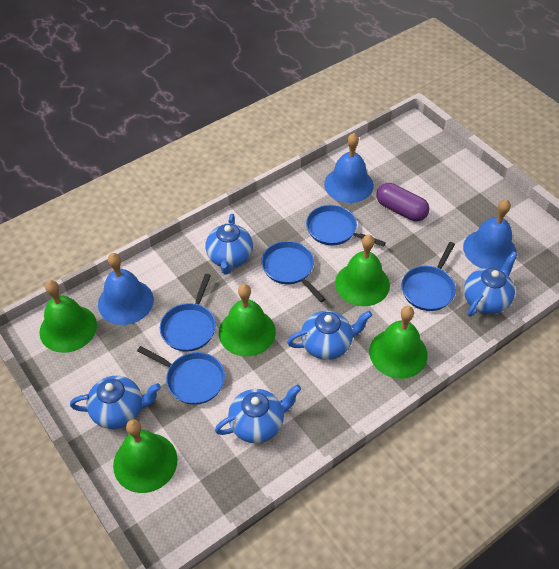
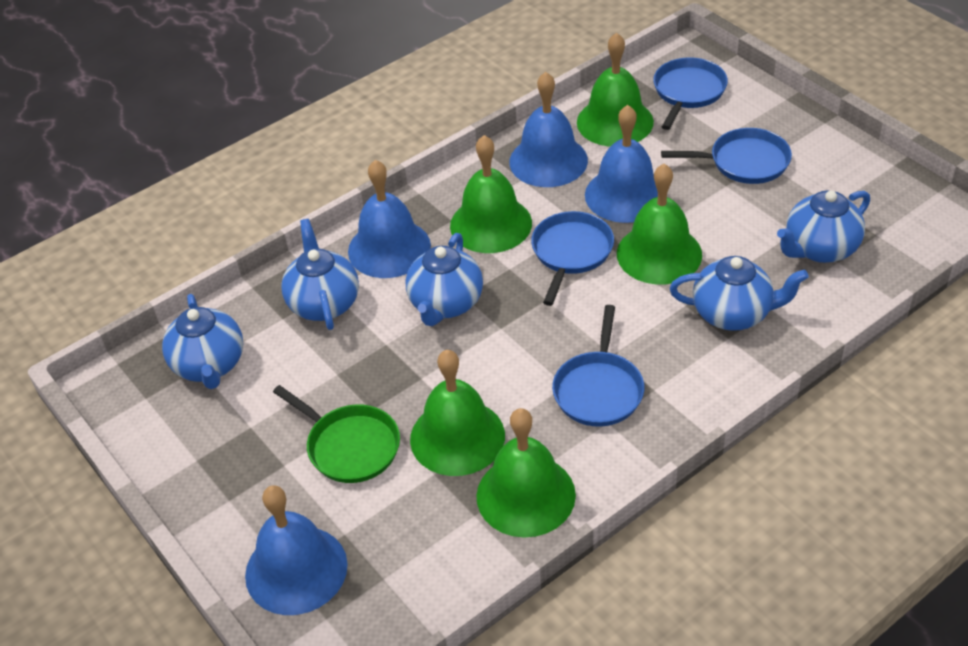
blue bell: [98,253,154,325] [324,133,374,203] [463,199,517,270] = 3 -> [245,485,348,615] [348,160,431,278] [509,72,588,187] [585,105,658,223] = 4
blue pan: [137,346,225,405] [160,274,216,352] [261,241,325,302] [306,205,386,247] [401,242,456,311] = 5 -> [531,211,614,306] [552,305,644,427] [653,57,728,130] [661,128,792,184] = 4
green pan: none = 0 -> [273,385,400,483] = 1
purple capsule: [376,183,429,221] = 1 -> none = 0

